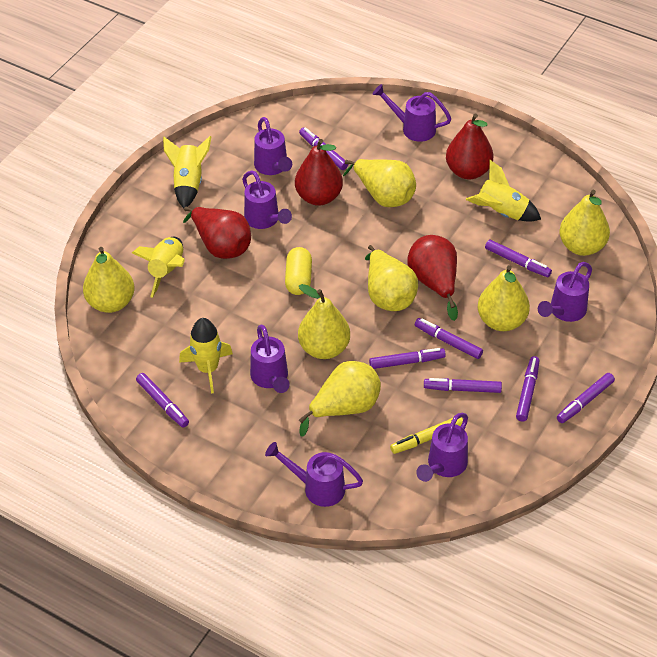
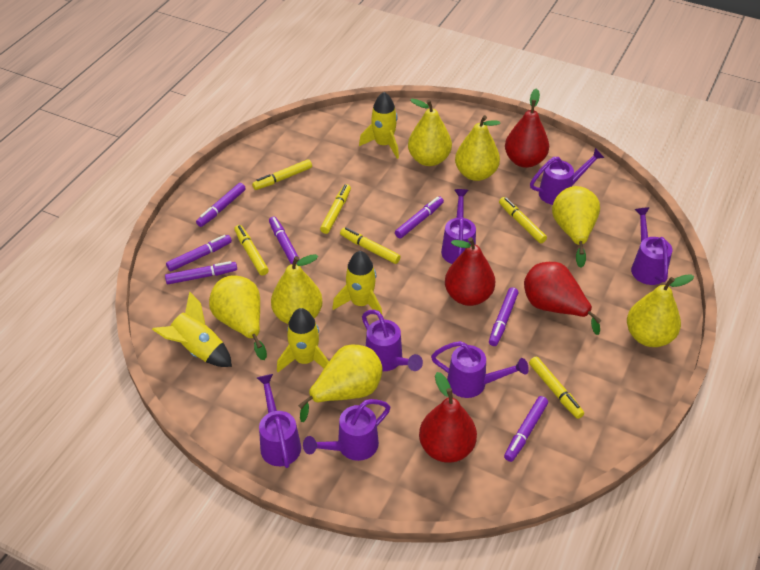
purple marker: [136,373,189,428] [299,127,348,170] [369,348,446,369] [415,318,483,359] [424,378,502,393] [485,239,552,277] [516,356,539,422] [557,373,615,423] = 8 -> [165,261,237,284] [166,235,232,272] [196,183,246,227] [269,216,300,264] [395,196,444,239] [489,287,518,346] [504,396,548,462] = 7
yellow capsule: [285,247,312,295] = 1 -> none = 0
yellow marker: [390,417,463,454] = 1 -> [234,225,269,275] [252,159,312,190] [320,184,351,234] [340,227,400,264] [499,197,547,243] [529,357,584,419] = 6

